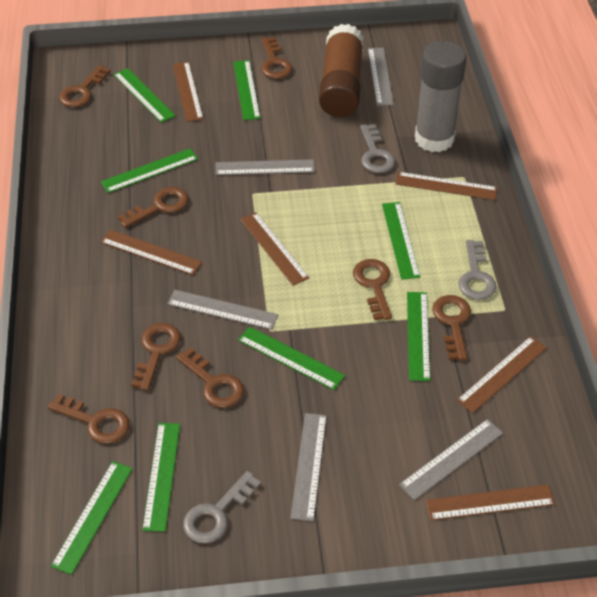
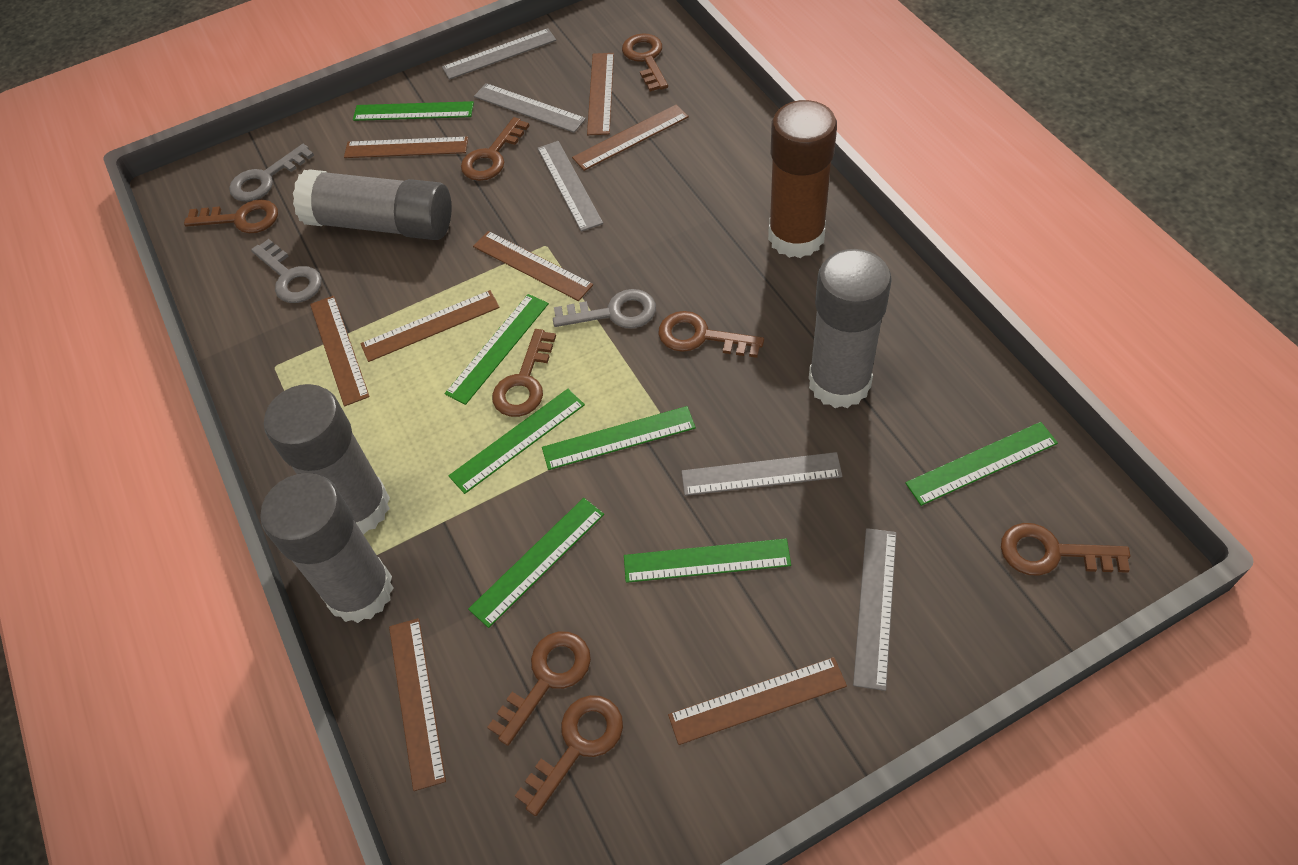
brown ruler: [101,229,202,275] [173,62,204,122] [240,212,310,286] [395,172,498,200] [426,485,555,520] [457,336,547,413] = 6 -> [310,296,370,406] [344,137,468,158] [360,290,500,362] [389,618,446,791] [473,231,593,301] [572,105,689,171] [587,53,614,135] [668,657,847,745] = 8
green ruler: [51,461,133,575] [101,148,198,193] [114,68,176,123] [142,423,180,532] [233,60,261,120] [238,326,345,390] [382,202,420,280] [407,292,430,381] = 8 -> [353,101,474,121] [445,294,549,405] [448,389,585,494] [468,498,604,628] [542,406,696,470] [624,539,791,583] [905,422,1058,506] = 7
grey glue stick: [415,41,467,152] = 1 -> [260,473,394,623] [264,384,390,535] [293,169,452,240] [809,249,892,408] = 4

